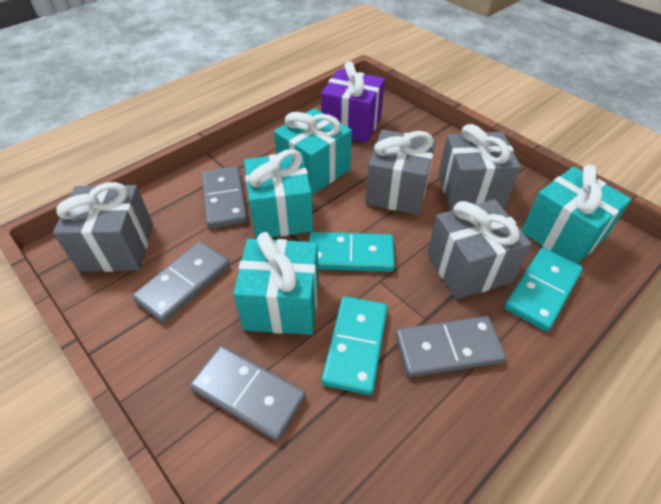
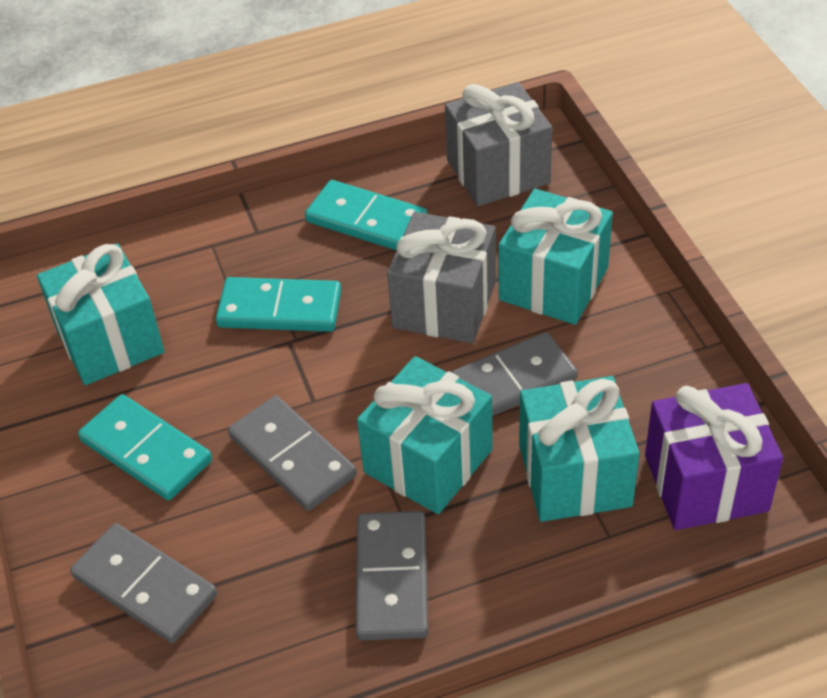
grey gift: [53,182,153,272] [365,130,436,215] [427,199,532,299] [438,124,521,210] = 4 -> [387,212,496,343] [445,82,552,206] = 2

